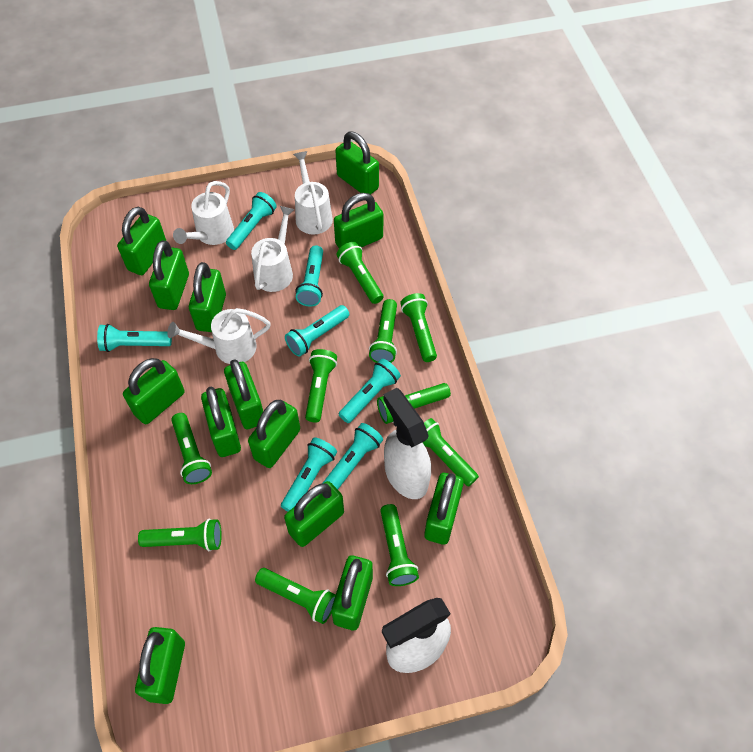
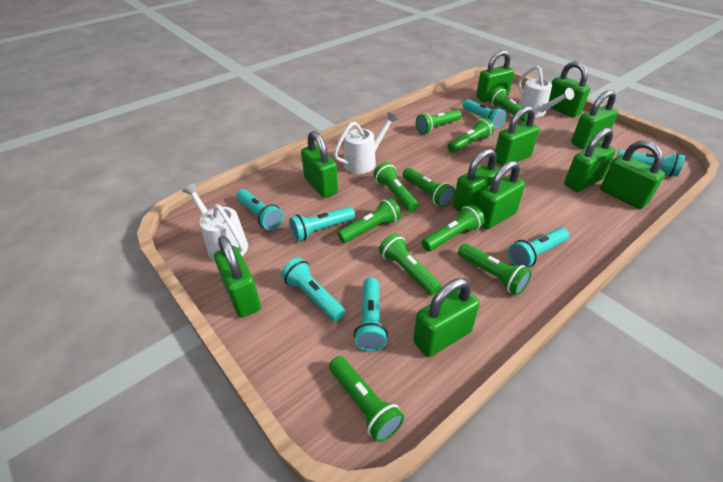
green padlock: [117,207,166,275] [123,358,185,424] [135,627,185,704] [149,240,189,310] [189,262,226,332] [201,387,241,457] [224,359,263,429] [248,400,300,468] [284,481,344,547] [331,555,373,630] [334,193,384,249] [335,132,379,195] [424,473,464,545] = 13 -> [214,236,261,317] [301,131,338,198] [413,278,480,357] [453,149,500,212] [476,50,514,102] [477,161,525,230] [495,106,539,166] [549,61,591,118] [564,128,616,192] [571,90,618,149] [600,140,665,209] = 11
white spray bottle: [382,598,451,673] [383,388,431,499] = 2 -> none = 0
white watering can: [167,308,271,364] [173,181,234,245] [251,206,295,292] [293,151,333,235] = 4 -> [182,183,248,261] [334,112,398,174] [518,66,574,117] = 3

